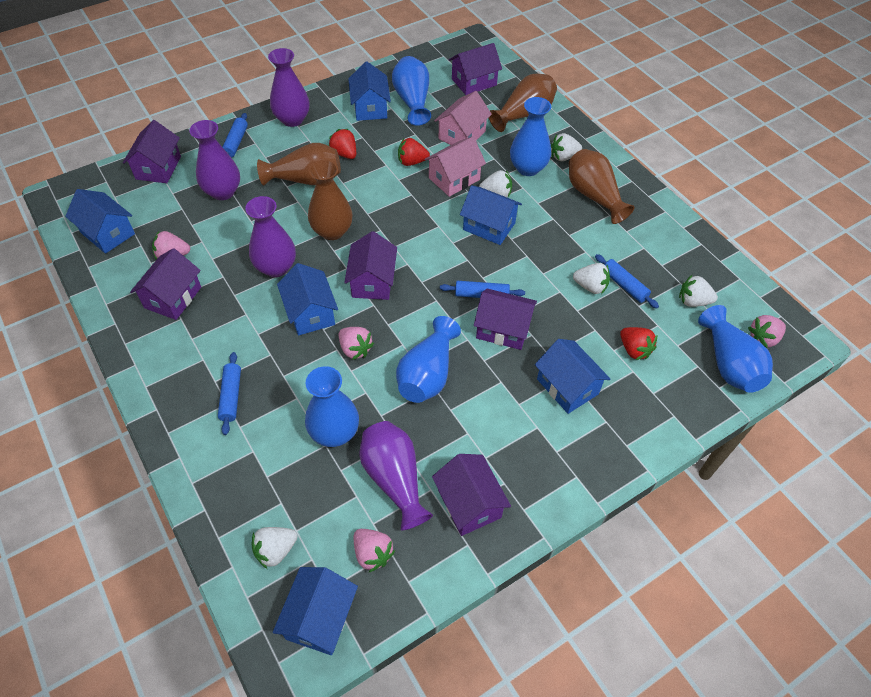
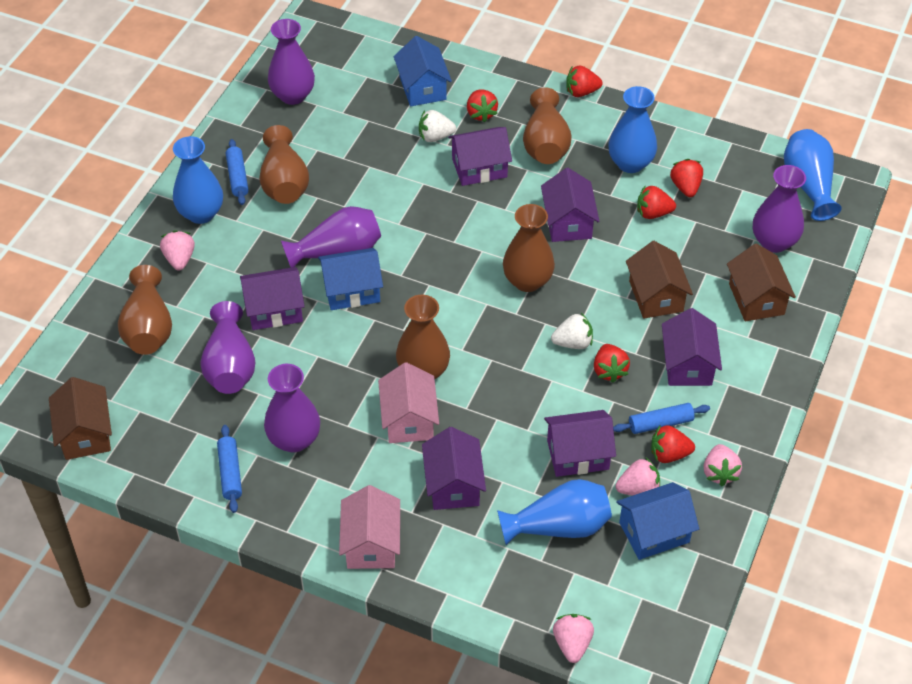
blue house: [65,189,135,254] [273,567,358,655] [277,263,338,336] [348,62,391,121] [460,185,522,245] [535,339,610,414] = 6 -> [318,248,383,310] [394,36,452,106] [616,482,699,560] = 3
blue rolling pin: [218,352,241,435] [223,113,248,158] [440,281,525,298] [595,254,659,308] = 4 -> [217,425,242,513] [226,139,249,205] [613,403,710,434] = 3
blue vase: [305,366,359,447] [392,56,431,126] [396,316,461,403] [510,97,551,176] [698,305,773,393] = 5 -> [173,136,223,224] [497,479,612,545] [608,86,657,173] [784,129,842,221] = 4
brown house: none = 0 -> [49,377,112,460] [626,241,693,318] [727,244,796,321] = 3
brown vase: [257,143,341,186] [308,160,353,240] [489,74,557,132] [569,149,635,224] = 4 -> [118,265,172,355] [259,125,309,204] [396,295,450,379] [503,204,555,292] [523,87,572,164] = 5
purple vase: [189,120,240,200] [245,196,296,277] [268,48,309,127] [359,421,433,530] = 4 -> [200,301,256,394] [264,364,320,452] [268,19,315,105] [281,206,381,268] [753,165,806,253] = 5
red strawberry: [329,129,356,159] [398,138,430,166] [620,327,657,360] = 3 -> [467,90,498,123] [566,65,603,97] [594,344,630,383] [637,185,676,219] [651,425,695,463] [670,159,703,197] = 6
white strawberry: [251,527,298,569] [479,170,512,198] [551,133,582,161] [573,263,610,294] [679,275,718,307] = 5 -> [419,110,456,142] [551,313,593,349] = 2

